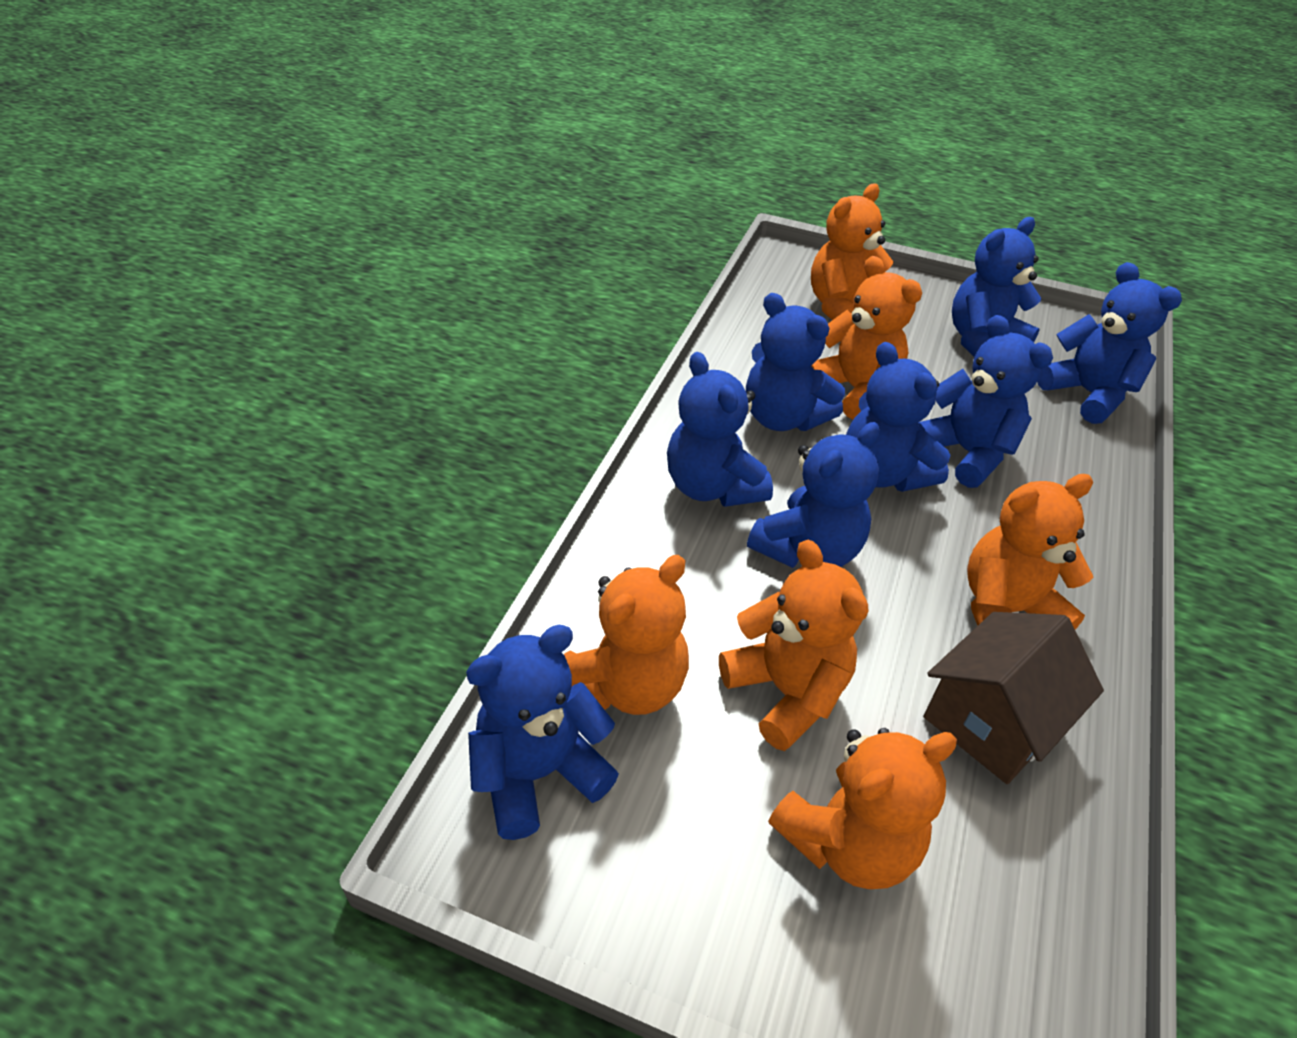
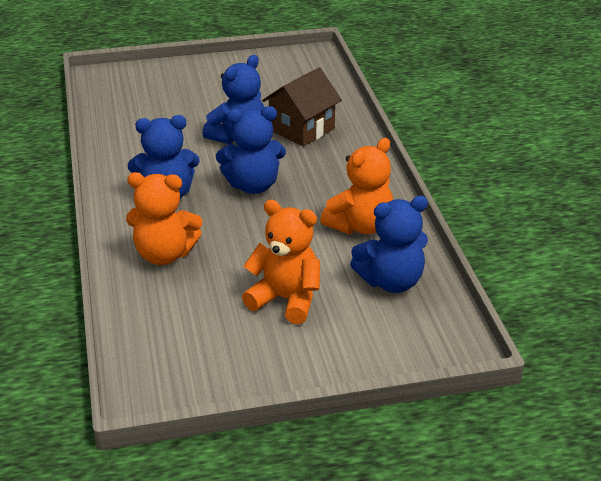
blue teddy bear: [466,625,619,840] [667,352,773,507] [746,293,845,431] [747,422,880,568] [846,342,950,492] [918,315,1053,488] [952,217,1042,357] [1037,262,1182,424] = 8 -> [128,115,200,199] [202,55,264,144] [216,106,286,194] [350,196,428,293] = 4
orange teddy bear: [564,555,689,715] [719,540,868,751] [768,728,957,889] [811,183,893,320] [811,256,922,419] [967,474,1093,629] = 6 -> [126,172,202,265] [242,200,320,324] [320,138,393,235] = 3

